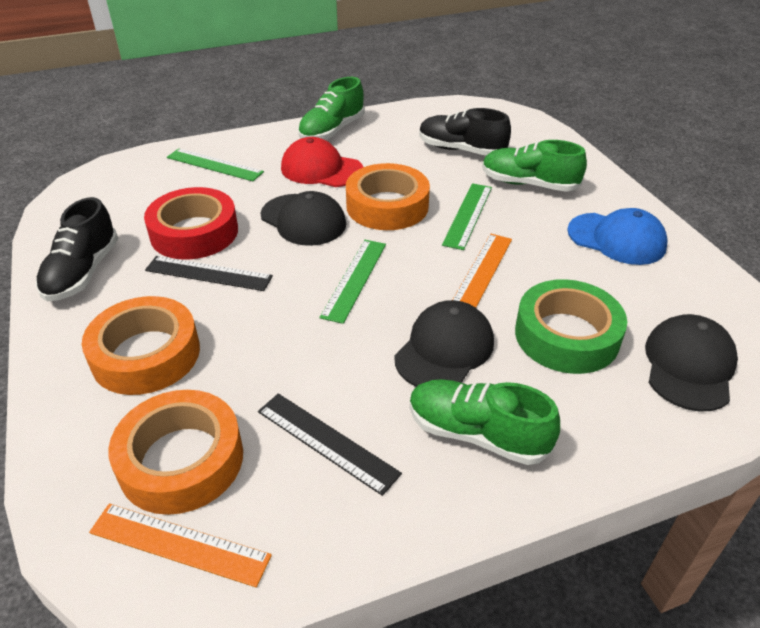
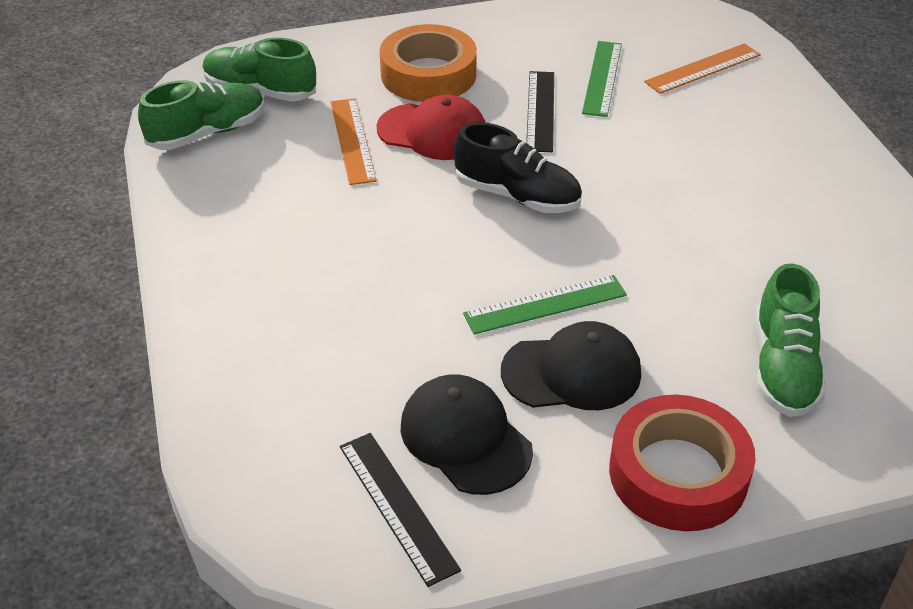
black cap: [261,191,346,246] [394,300,494,387] [645,314,738,412] = 3 -> [401,374,533,495] [501,321,641,410] = 2
black shoe: [36,197,118,301] [419,108,511,156] = 2 -> [454,122,582,213] = 1
blue cap: [567,208,668,265] = 1 -> none = 0
green ruler: [167,148,264,181] [320,240,386,324] [442,183,492,250] = 3 -> [463,275,627,334] [582,41,622,117] = 2
green tape: [515,279,627,374] = 1 -> none = 0
orange tape: [82,296,200,395] [108,390,243,515] [346,163,430,230] = 3 -> [380,24,477,102] = 1

